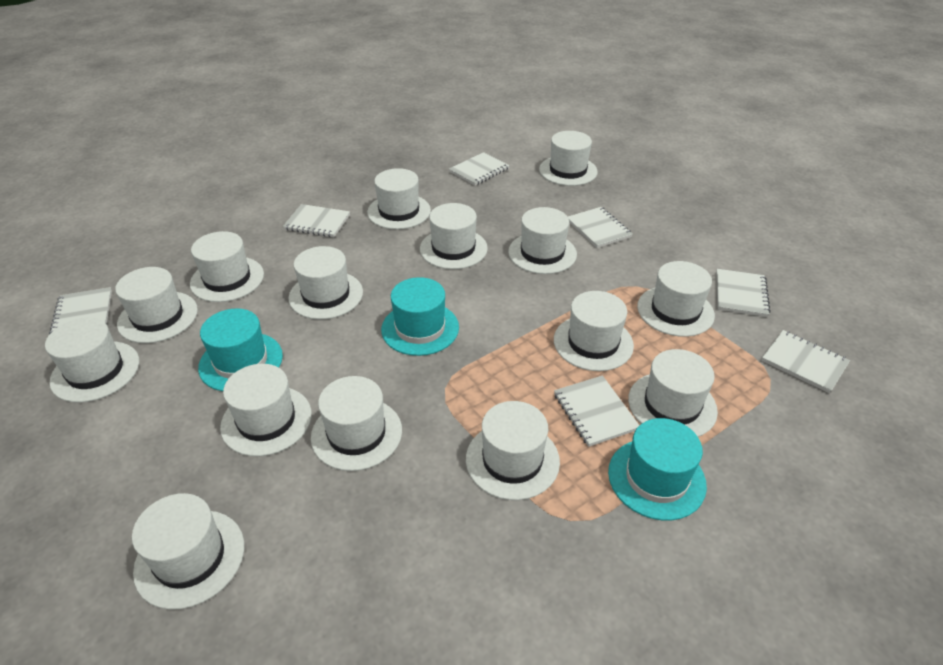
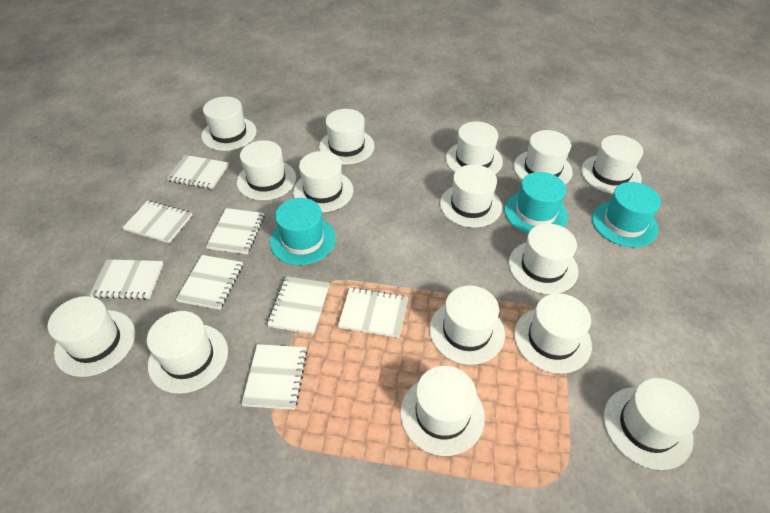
white notebook: [49,287,112,334] [283,204,350,237] [449,152,510,186] [554,375,640,447] [568,207,632,248] [716,269,771,317] [762,330,850,393] = 7 -> [89,259,163,300] [122,201,192,243] [166,155,229,189] [176,255,243,310] [206,208,265,254] [241,344,307,410] [267,276,329,334] [338,287,408,338] = 8

